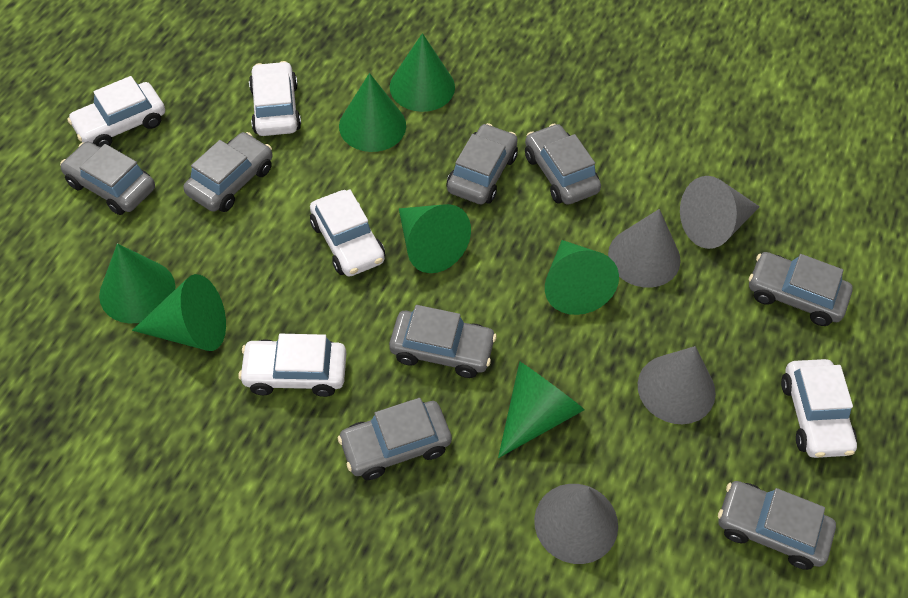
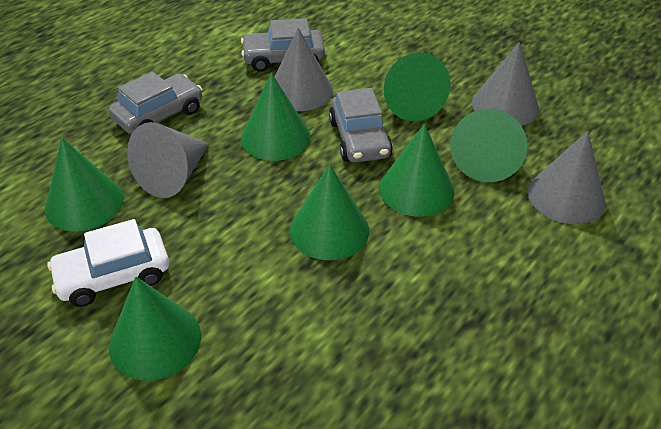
grey car: [60,142,155,215] [183,132,273,212] [337,398,452,480] [389,305,497,378] [447,123,518,204] [525,123,601,205] [718,481,836,570] [749,252,853,326] = 8 -> [109,72,202,134] [241,18,325,72] [329,88,393,162] = 3
white car: [67,76,165,146] [238,334,346,397] [249,61,301,136] [310,189,385,276] [781,359,857,458] = 5 -> [47,219,169,307] = 1

